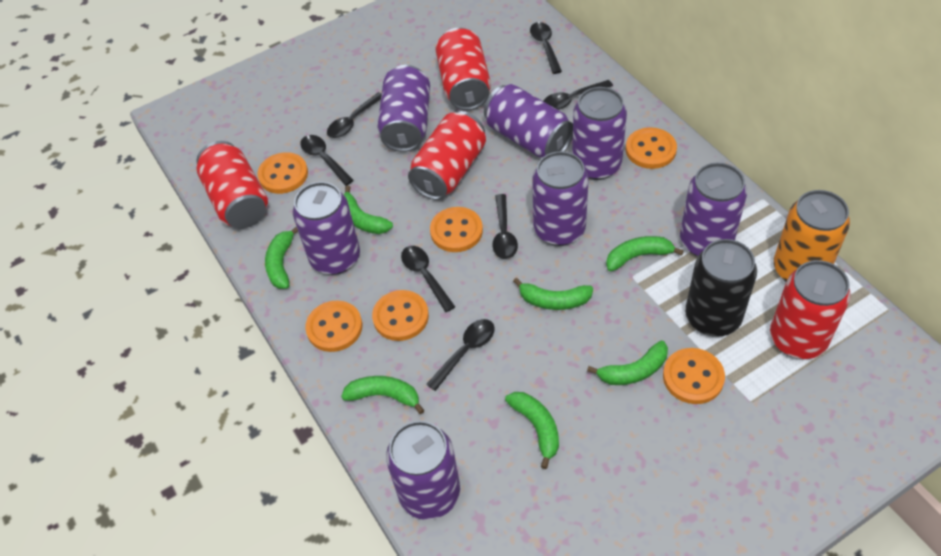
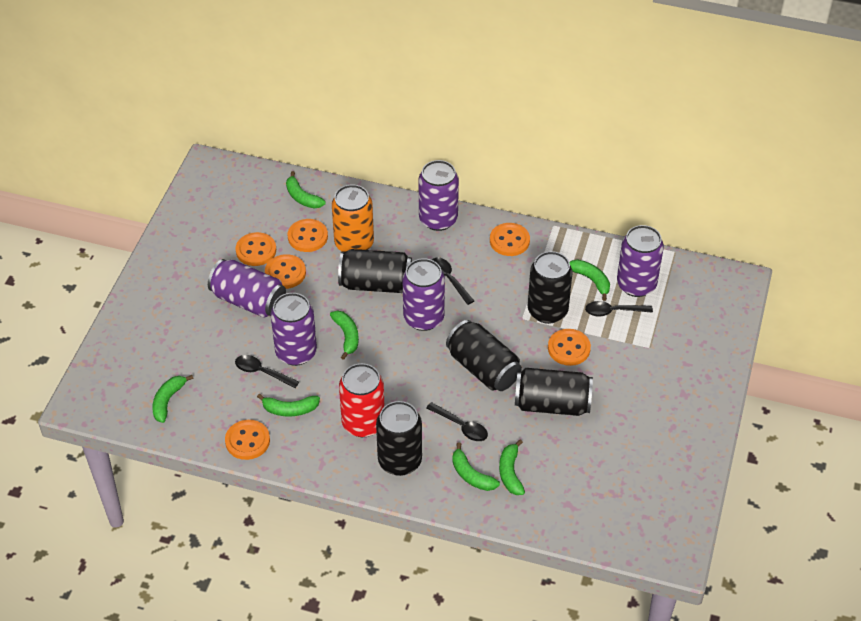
black can: [685,239,757,337] = 1 -> [338,249,412,293] [376,401,422,476] [446,320,522,391] [515,368,593,416] [528,251,573,324] = 5
black spoon: [300,135,354,186] [327,92,382,138] [401,246,455,312] [426,319,495,391] [492,194,518,259] [530,22,562,74] [543,80,613,110] = 7 -> [235,355,299,388] [426,402,488,441] [432,258,474,305] [585,301,653,317] = 4
purple can: [293,182,360,275] [378,65,430,152] [386,421,460,520] [484,84,573,158] [532,151,589,246] [572,87,627,180] [680,163,747,257] = 7 -> [208,259,286,318] [270,293,317,366] [403,258,445,331] [419,160,459,231] [617,225,664,297] = 5
red can: [196,141,268,229] [408,111,486,200] [436,28,491,110] [770,260,851,359] = 4 -> [339,363,385,437] = 1

